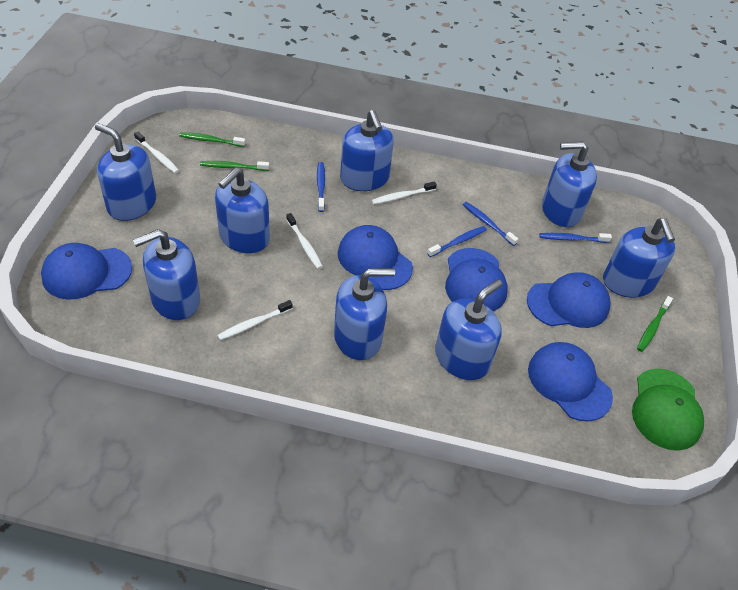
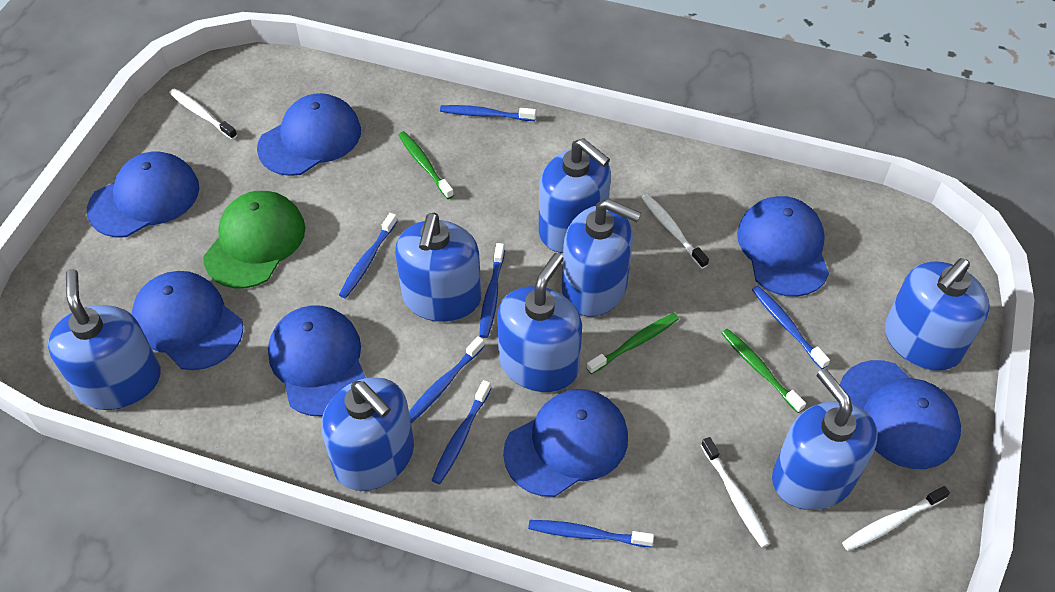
blue cap: [41,243,132,299] [338,225,413,290] [445,248,508,311] [527,272,610,328] [528,342,613,421] = 5 -> [87,152,199,238] [132,271,243,370] [257,93,361,176] [268,305,366,416] [503,389,628,497] [737,196,829,297] [840,360,961,469] = 7
blue toothbrush: [317,162,325,212] [427,226,487,257] [463,202,518,246] [539,233,612,243] = 4 -> [339,213,397,298] [409,336,485,423] [432,380,491,484] [440,105,536,121] [479,243,505,338] [528,520,654,547] [752,286,830,369] = 7

